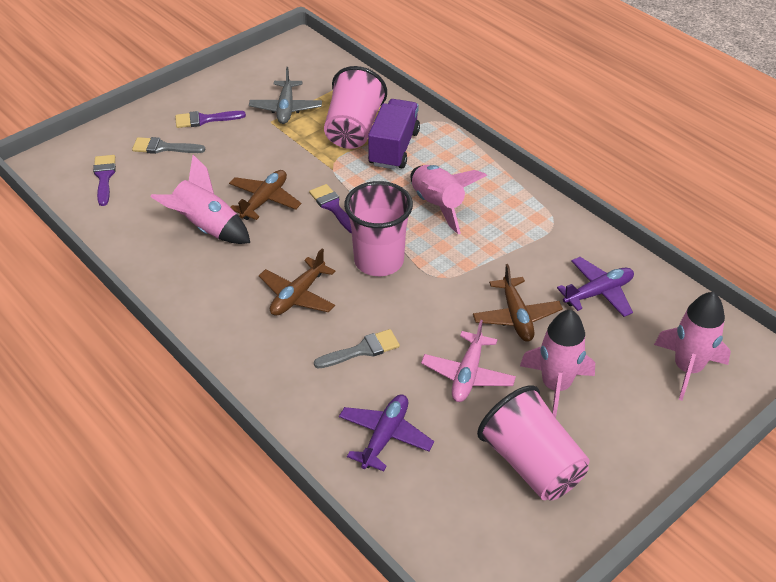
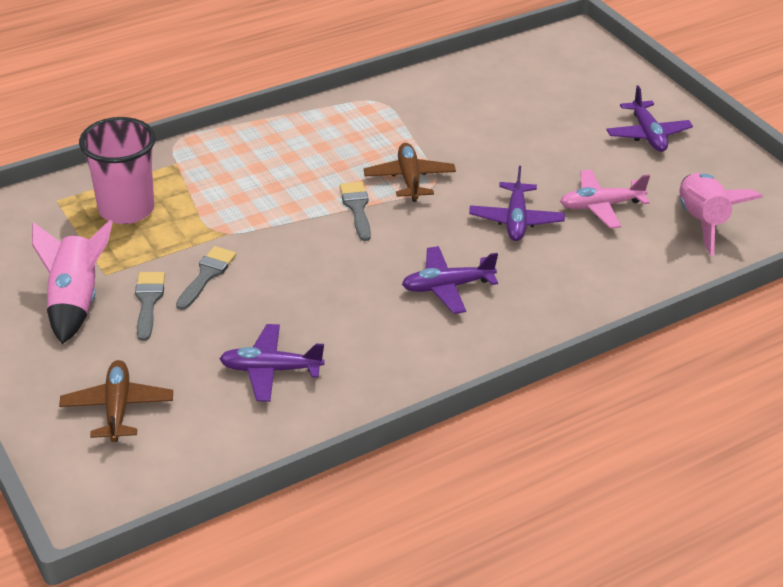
brown plane: [229,170,301,220] [259,249,336,316] [473,264,563,342] = 3 -> [59,360,173,442] [364,143,456,202] = 2
grey brush: [132,137,205,154] [314,329,400,369] = 2 -> [135,272,165,341] [176,246,236,310] [340,182,371,241] = 3
grey plane: [249,67,322,124] = 1 -> none = 0
pink cup: [324,66,387,149] [344,181,413,276] [477,385,590,501] = 3 -> [79,117,156,224] = 1
pink rocket: [150,155,250,244] [410,165,487,234] [520,309,595,418] [654,292,731,401] = 4 -> [32,220,113,344] [679,173,763,256] = 2
purple brush: [93,155,116,206] [175,111,246,128] [309,184,352,234] = 3 -> none = 0
purple plane: [339,394,434,472] [557,257,634,317] = 2 -> [219,324,325,402] [402,246,498,314] [469,166,565,241] [606,85,693,152] = 4
purple truck: [368,99,420,170] = 1 -> none = 0

